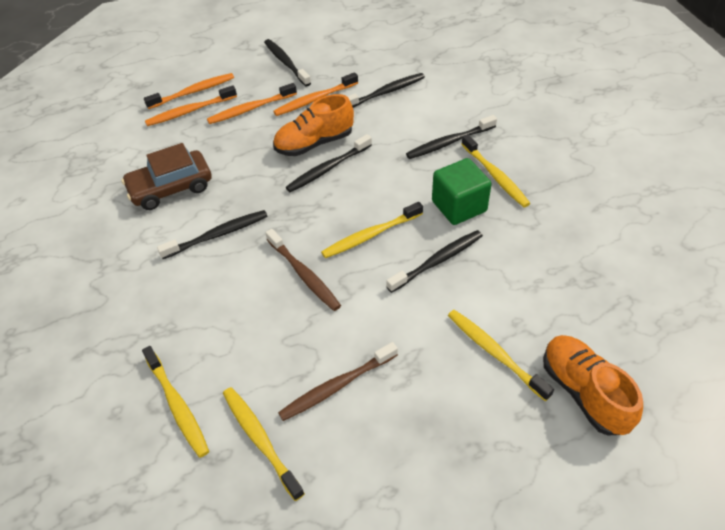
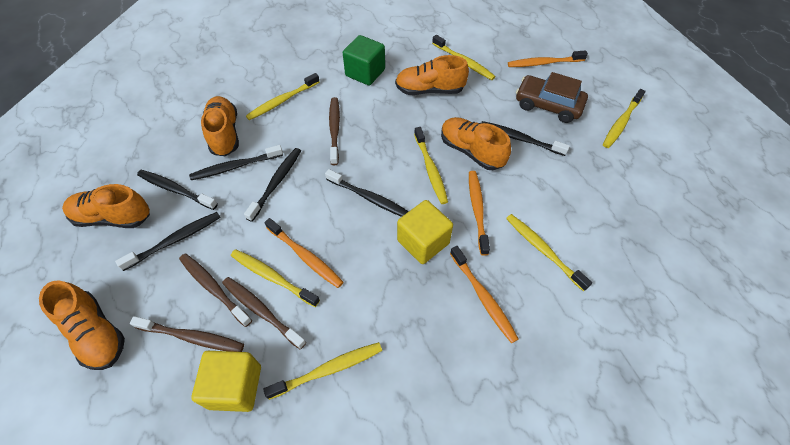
brown toothbrush: [266,229,341,311] [278,342,398,421] = 2 -> [130,316,244,352] [179,254,252,327] [222,277,306,350] [329,97,340,165] = 4
orange shoe: [273,94,354,156] [543,335,643,435] = 2 -> [39,280,125,370] [62,184,150,228] [201,96,239,156] [395,55,469,95] [441,117,511,170] = 5
yellow cube: none = 0 -> [191,351,261,412] [397,200,453,264] = 2
yellow toothbrush: [142,346,209,458] [223,387,305,501] [321,202,423,258] [448,310,554,401] [461,134,530,207] = 5 -> [231,249,320,307] [246,73,320,120] [263,342,382,400] [414,127,448,204] [432,35,495,80] [506,214,592,291] [603,89,646,148] = 7

